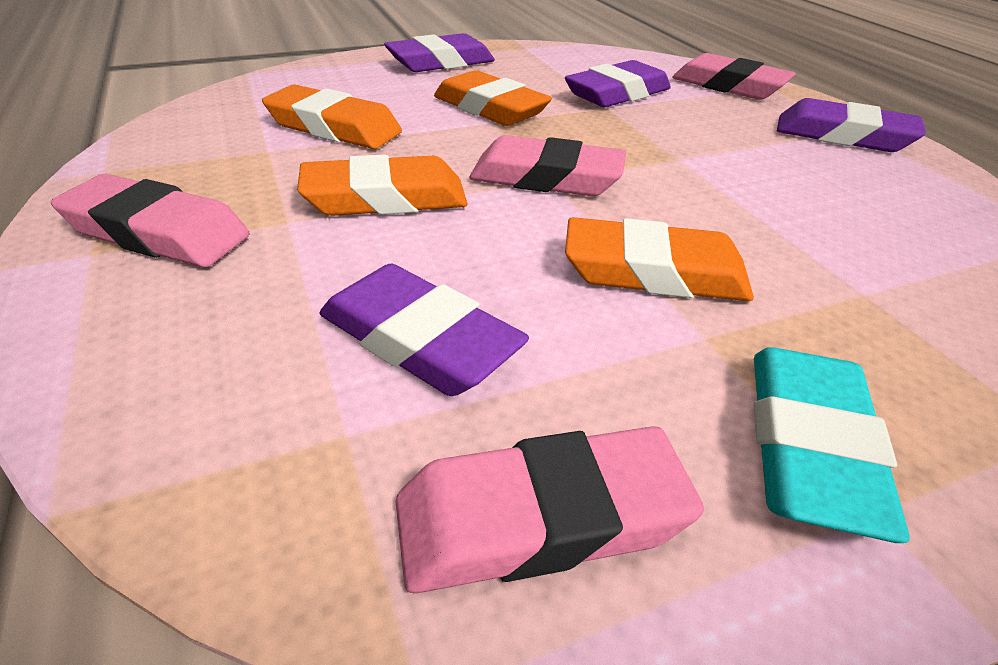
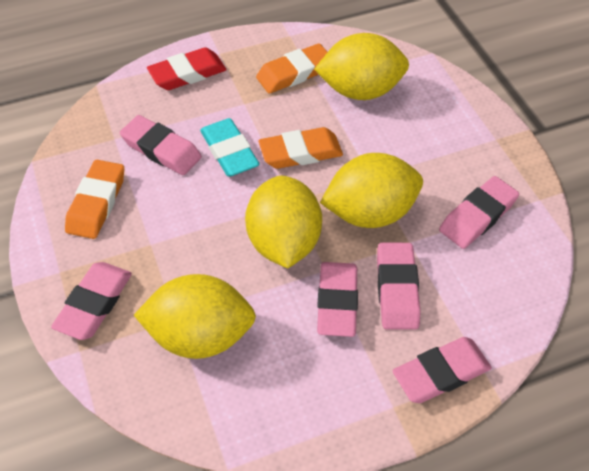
orange eraser: [262,85,402,149] [297,155,467,216] [434,70,552,126] [565,217,754,301] = 4 -> [65,160,124,239] [256,43,327,94] [259,127,343,169] = 3
pink eraser: [51,174,249,267] [396,426,704,593] [469,135,626,196] [672,53,796,100] = 4 -> [51,262,132,340] [120,115,202,175] [317,262,358,337] [377,243,421,329] [393,337,492,403] [439,176,519,249] = 6
purple eraser: [320,264,529,396] [384,33,495,72] [565,60,671,107] [777,98,926,152] = 4 -> none = 0
red eraser: none = 0 -> [147,48,227,90] = 1
yellow lemon: none = 0 -> [134,274,256,359] [245,176,322,269] [314,33,409,100] [320,153,423,228] = 4

